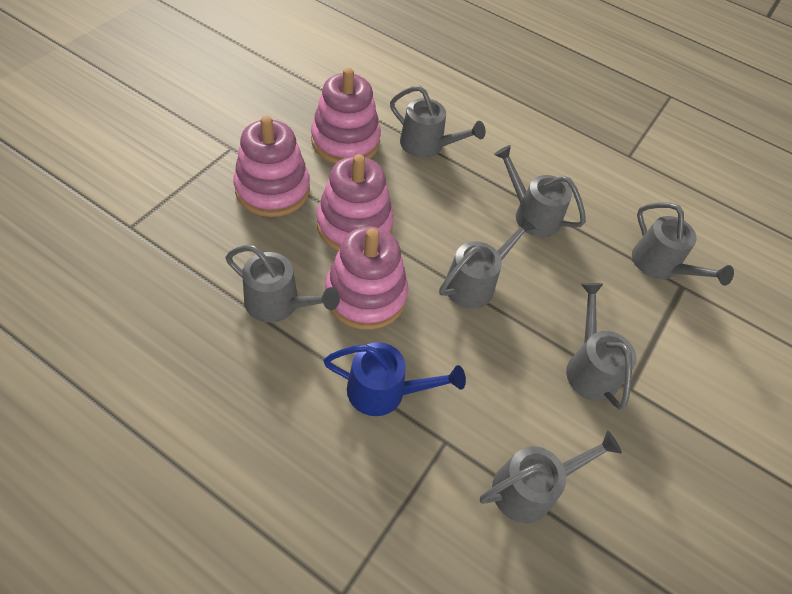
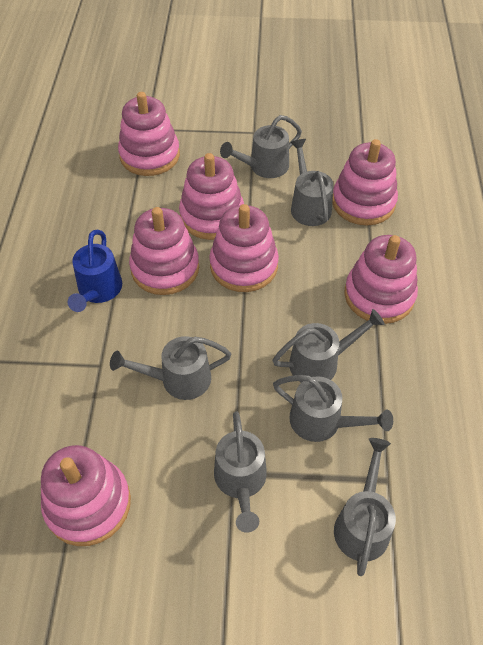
pink stacking toy: [233,116,310,217] [311,68,381,164] [316,154,394,251] [325,227,408,330] = 4 -> [41,445,131,546] [118,92,180,176] [129,207,199,295] [179,153,244,240] [209,204,279,292] [332,139,398,225] [344,235,418,324] = 7

